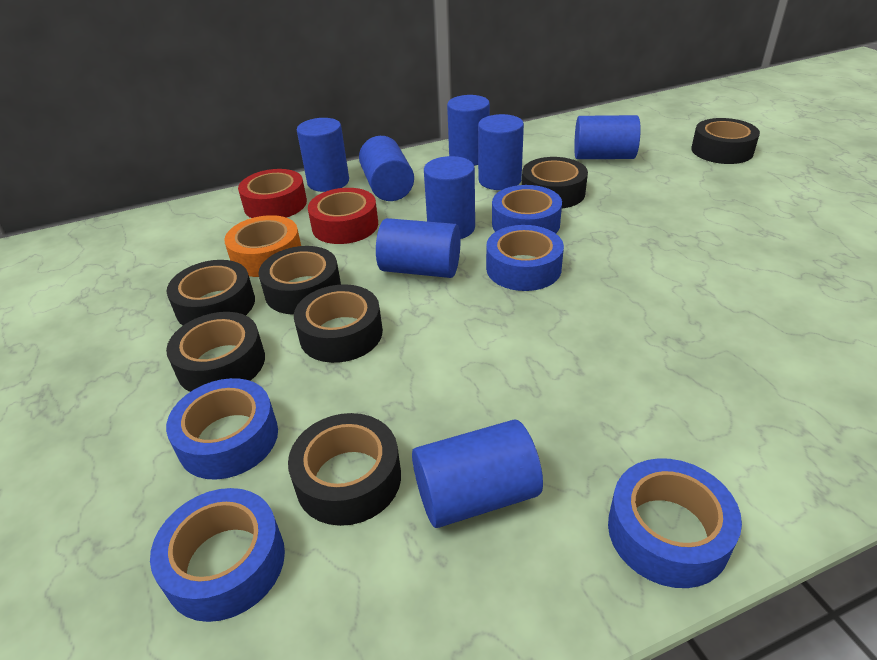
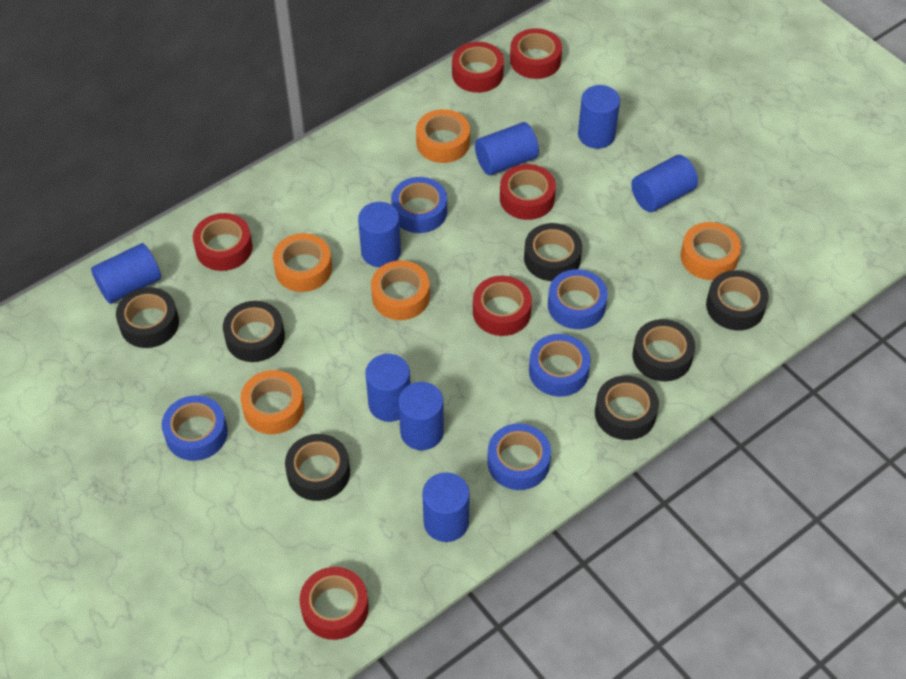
orange tape: [224,215,301,277] = 1 -> [240,370,304,434] [273,233,332,292] [371,260,430,320] [416,109,470,163] [681,222,741,280] = 5
red tape: [238,169,307,218] [308,188,378,244] = 2 -> [193,213,253,271] [299,567,369,640] [452,42,504,93] [473,276,532,336] [500,164,556,220] [510,28,562,79] = 6

